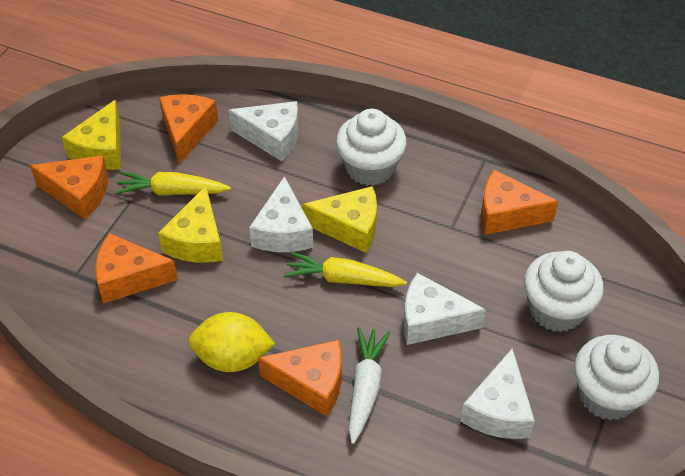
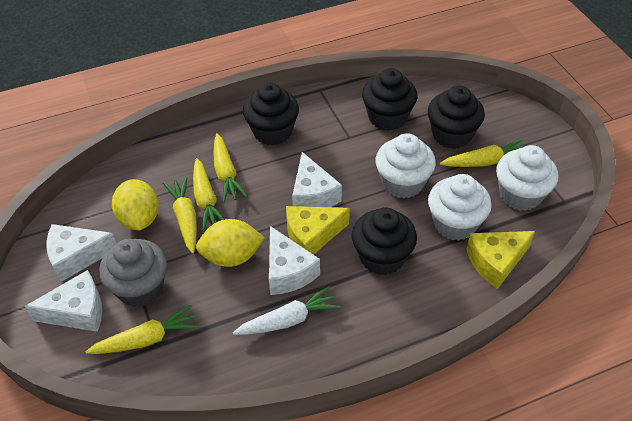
black cupcake: none = 0 -> [243,83,299,146] [352,207,417,275] [362,68,417,131] [428,85,485,149] = 4
grey cupcake: none = 0 -> [99,239,167,307] = 1
orange cheese: [30,156,108,219] [95,233,178,304] [159,94,218,164] [258,340,341,416] [481,170,559,235] = 5 -> none = 0
yellow carrot: [114,171,231,196] [284,251,407,287] = 2 -> [85,305,199,354] [163,177,197,254] [193,158,225,232] [213,133,248,203] [440,139,525,167] = 5
yellow cheese: [62,100,121,170] [158,186,223,263] [302,186,377,253] = 3 -> [286,206,349,255] [466,231,535,289] = 2
yellow lemon: [188,312,275,372] = 1 -> [112,179,159,230] [196,219,265,267] = 2

